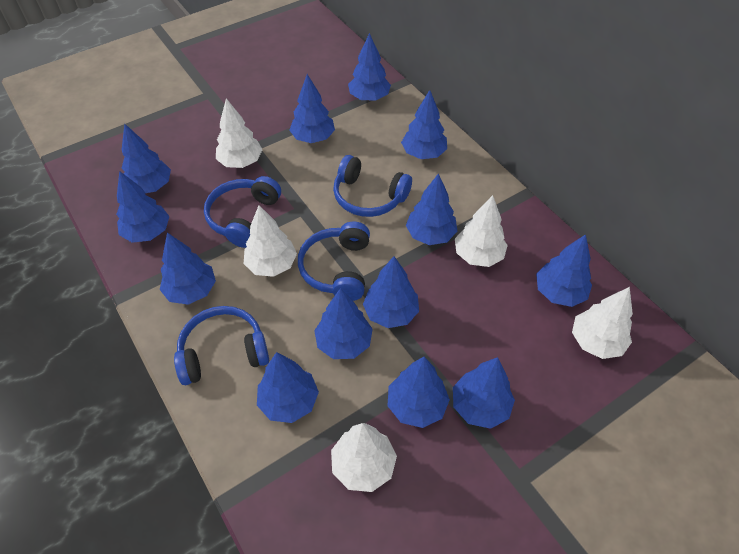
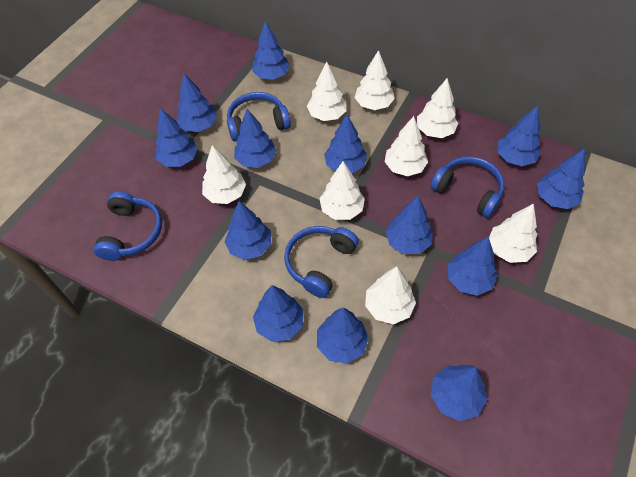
white tree: [216,98,263,168] [244,205,297,277] [331,423,397,492] [455,195,508,267] [572,287,633,359] = 5 -> [202,145,246,204] [307,61,347,121] [319,161,365,220] [355,50,395,110] [365,266,416,324] [385,116,428,176] [417,78,458,138] [489,204,537,263] = 8

